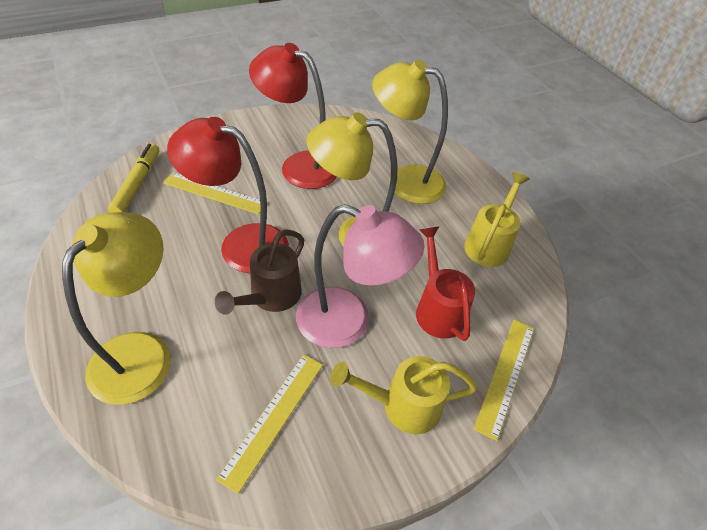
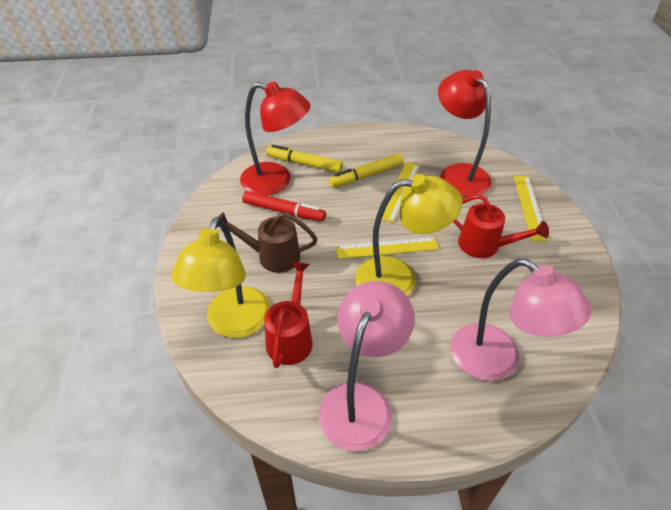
pink lamp: [296,204,424,348] = 1 -> [318,281,415,451] [451,259,591,381] = 2
red marker: none = 0 -> [242,191,326,221] = 1
red watering can: [416,227,475,341] = 1 -> [264,262,313,368] [453,194,549,258] = 2
yellow lamp: [62,212,171,405] [307,112,397,247] [372,60,448,204] = 3 -> [172,217,270,338] [355,174,463,296] = 2
yellow marker: [108,144,159,213] = 1 -> [266,145,343,173] [329,153,403,188] = 2
yellow watering can: [331,356,477,434] [464,172,529,267] = 2 -> none = 0

